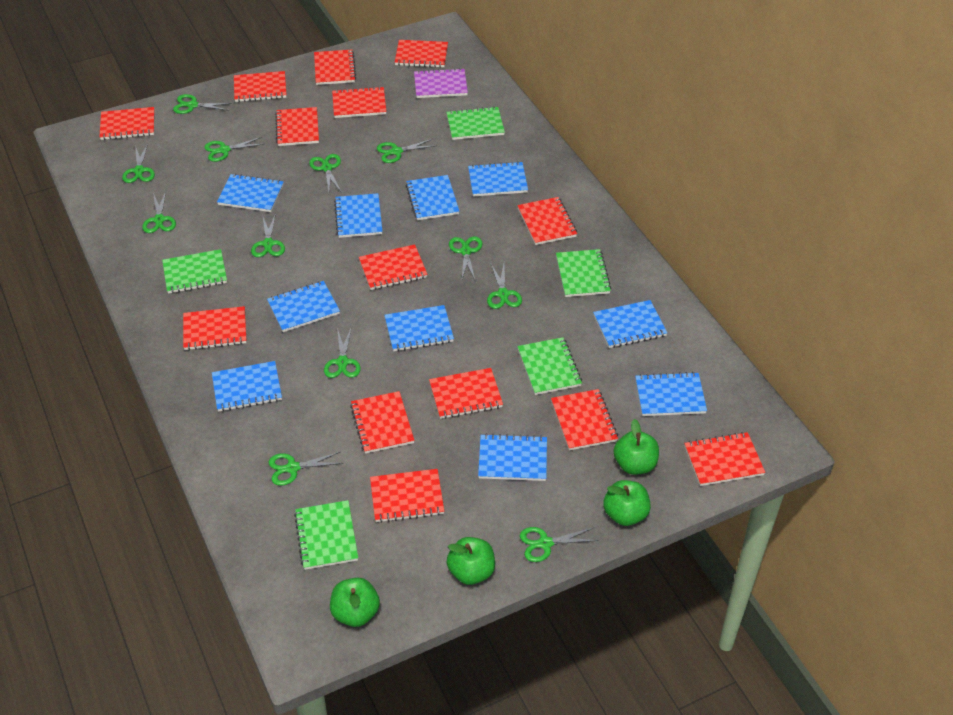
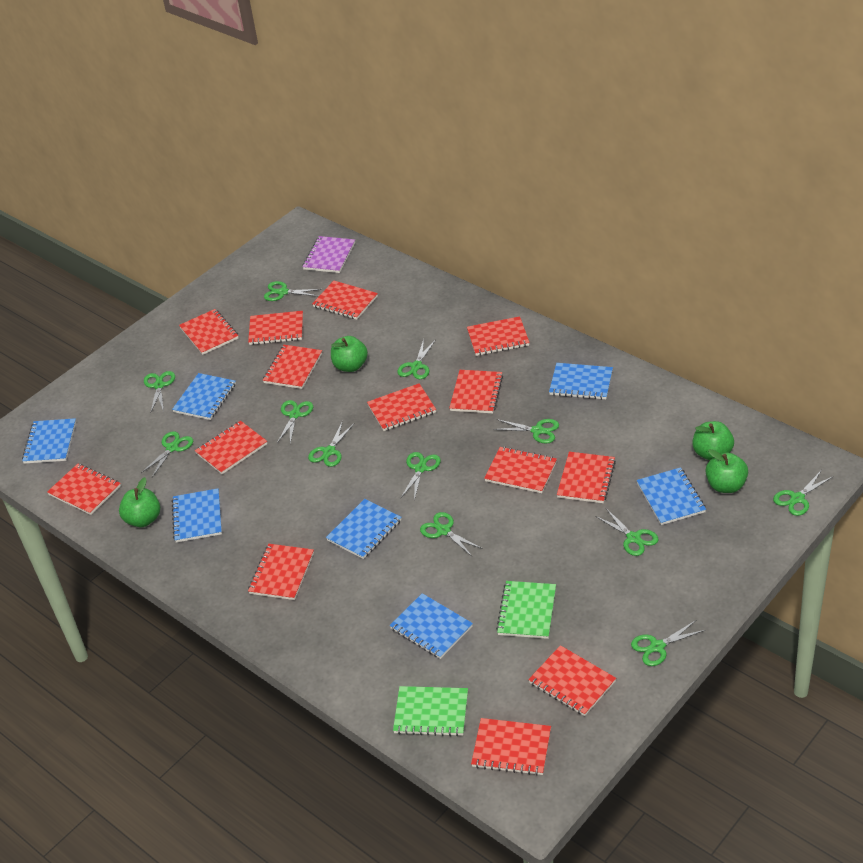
blue notebook: [212,361,282,412] [217,174,284,212] [267,281,340,332] [334,193,383,238] [384,305,454,351] [406,175,460,220] [468,161,528,197] [478,434,547,481] [593,300,667,348] [635,372,707,416] = 10 -> [22,418,76,464] [172,373,236,420] [172,488,222,543] [326,499,401,559] [389,593,473,659] [549,363,613,400] [637,467,706,525] = 7
green notebook: [162,249,227,294] [294,500,358,570] [446,106,505,140] [517,337,582,395] [556,249,611,297] = 5 -> [393,686,468,736] [496,581,556,639] = 2

